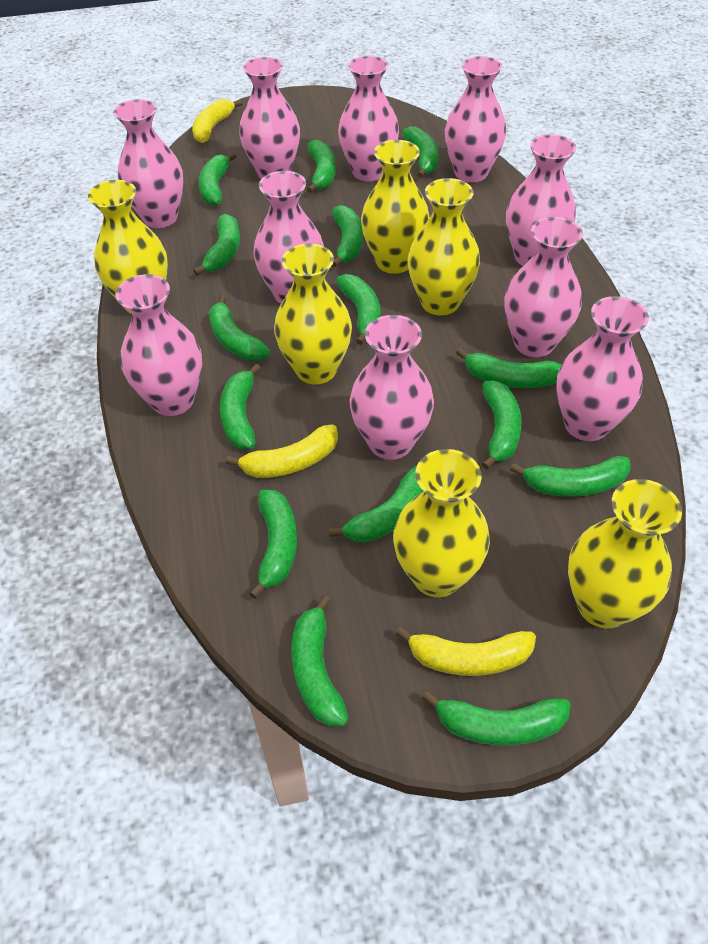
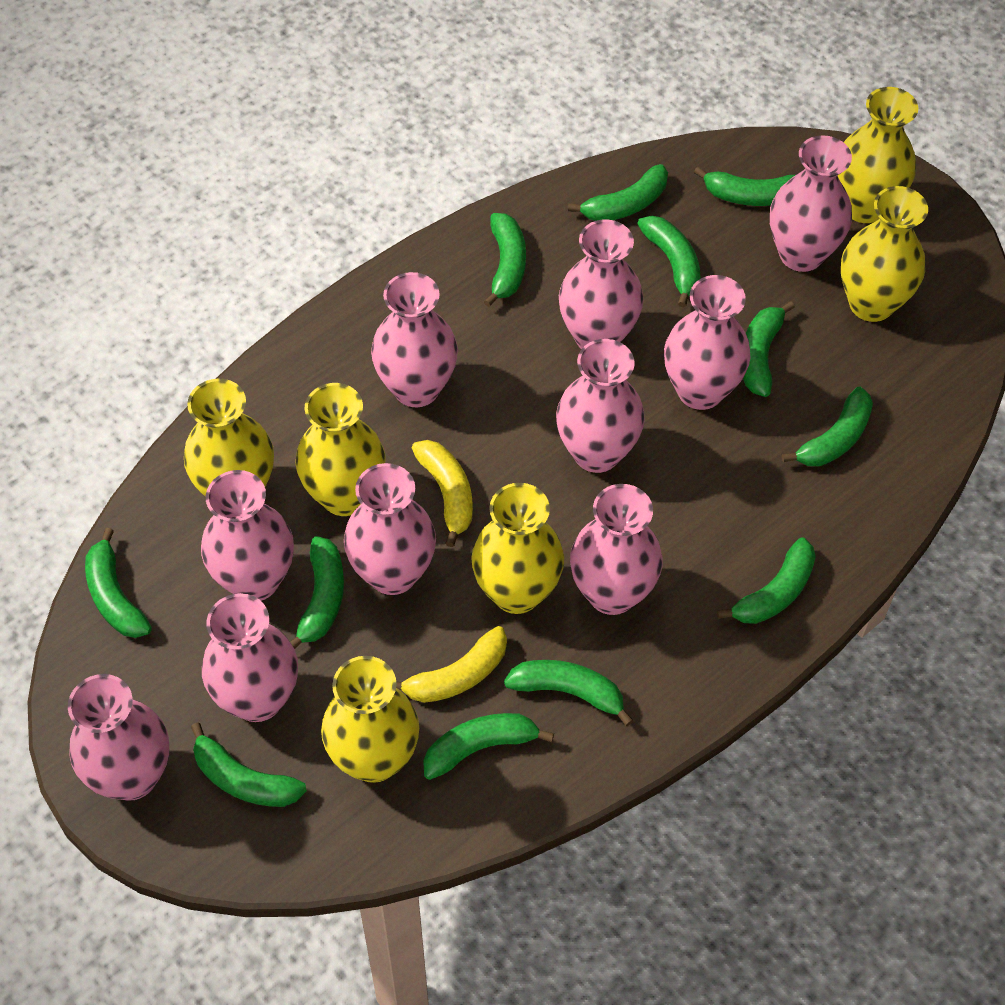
green banana: [193,214,240,275] [198,152,237,206] [209,295,271,361] [220,364,261,449] [249,490,297,599] [292,595,349,726] [307,140,336,193] [329,466,423,543] [332,205,363,267] [336,274,381,345] [402,126,439,178] [422,691,571,746] [456,348,562,388] [482,381,522,470] [510,456,631,497] = 15 -> [85,528,152,638] [191,722,307,807] [290,536,344,649] [423,713,554,780] [484,213,526,307] [504,660,634,726] [568,164,668,221] [637,216,700,307] [694,167,795,206] [717,538,816,624] [743,301,795,397] [782,387,873,466] = 12
yellow banana: [192,99,242,143] [226,424,338,478] [396,627,536,676] = 3 -> [396,626,507,703] [412,440,473,547] = 2

